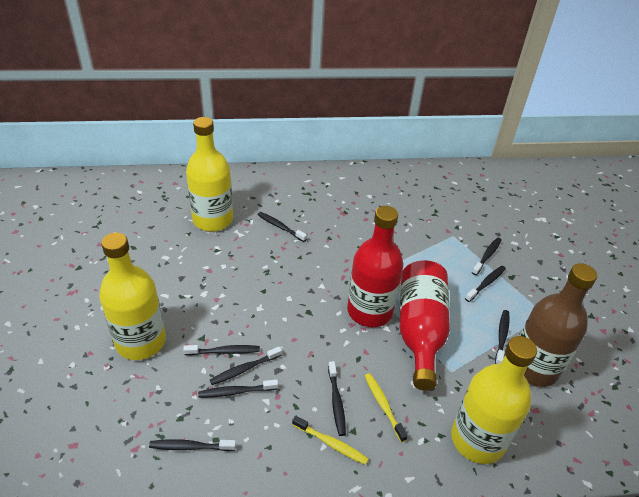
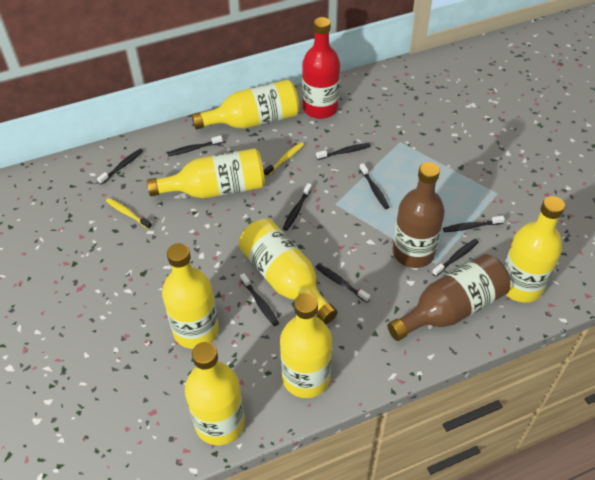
brown bottle: [520,263,597,387] = 1 -> [387,254,511,341] [392,162,445,268] = 2
red bottle: [347,206,404,327] [400,260,450,391] = 2 -> [302,17,340,119] = 1
yellow bottle: [99,233,166,360] [186,117,233,232] [451,336,537,464] = 3 -> [147,148,265,199] [162,243,219,349] [185,342,245,445] [192,79,299,130] [239,219,338,324] [280,293,332,398] [504,196,565,302] = 7

